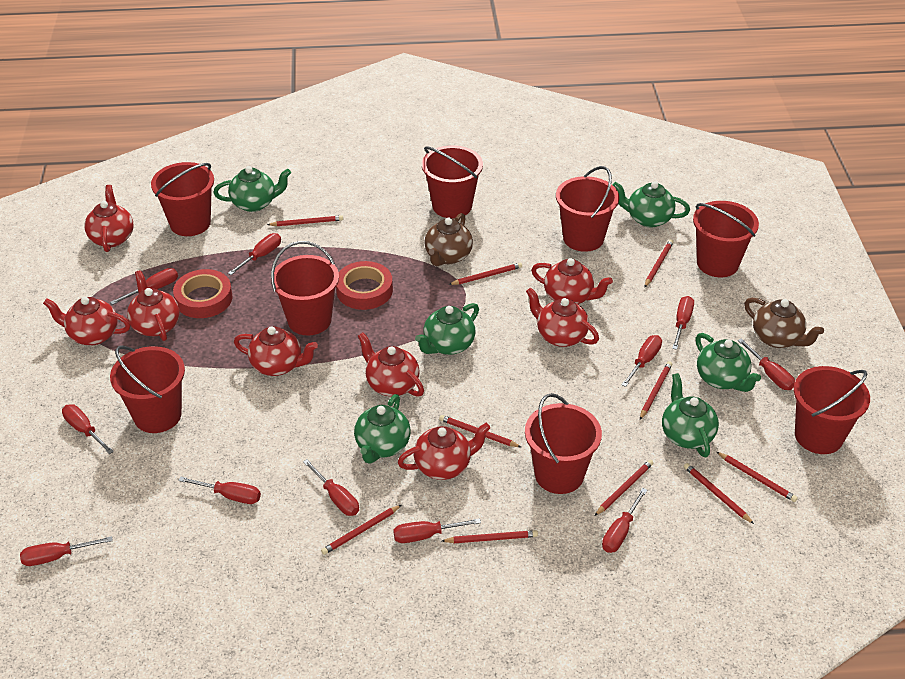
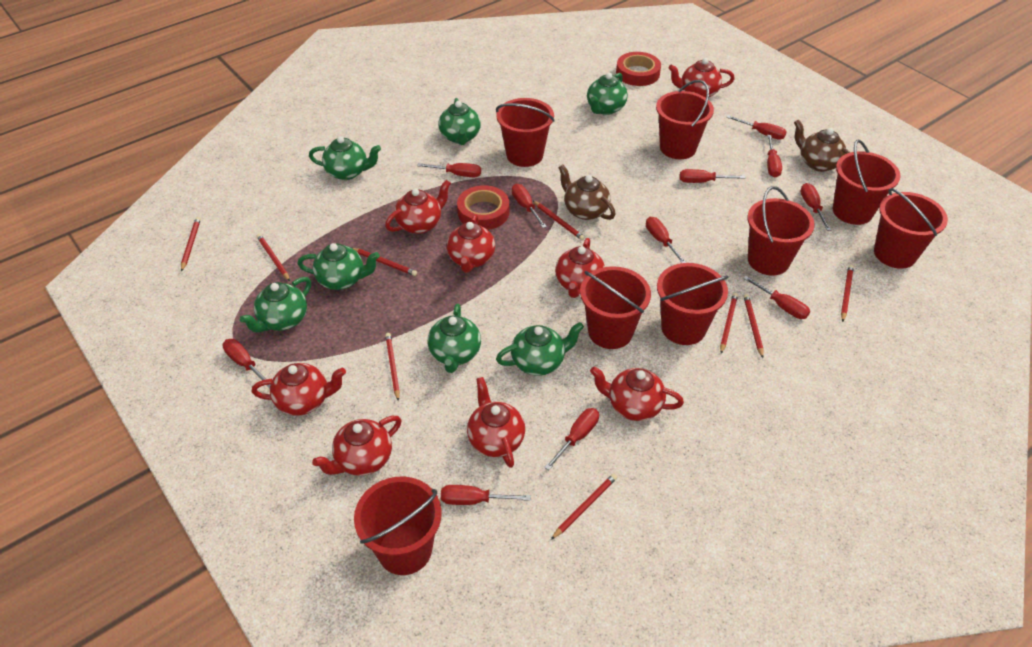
green teapot: [213,166,291,212] [354,394,410,464] [415,303,479,355] [613,181,690,228] [662,373,719,457] [695,333,761,392] = 6 -> [240,277,311,332] [297,243,380,290] [309,136,381,180] [428,304,481,373] [439,98,481,145] [496,322,584,376] [587,73,628,115] = 7
red pencil: [267,215,343,226] [321,505,401,555] [439,415,521,447] [442,530,538,543] [448,263,522,285] [595,460,653,516] [640,361,672,420] [644,239,674,288] [684,463,754,524] [717,452,798,502] = 10 -> [181,217,201,272] [257,234,290,281] [352,248,417,276] [385,333,400,401] [533,201,585,241] [551,473,617,540] [720,293,738,354] [744,294,764,358] [841,265,854,322] = 9

